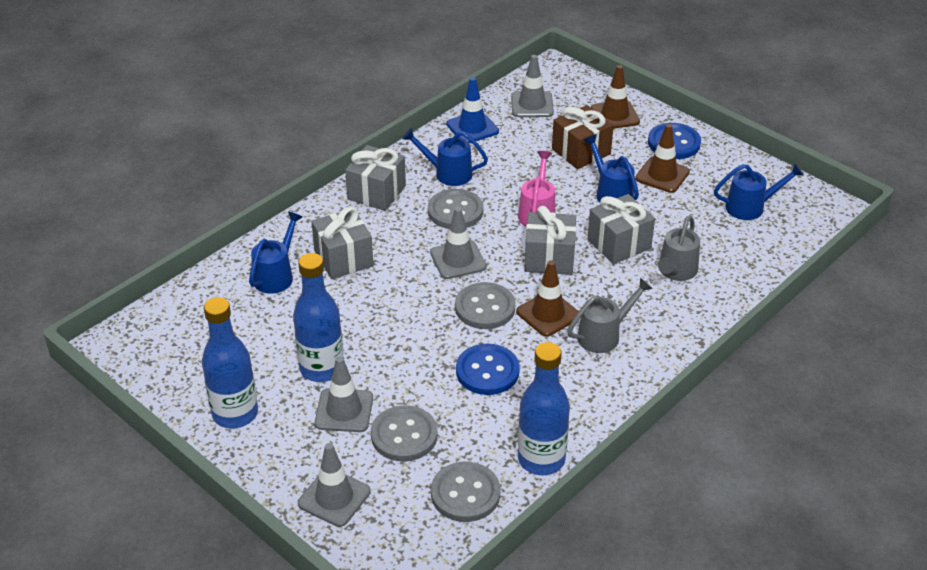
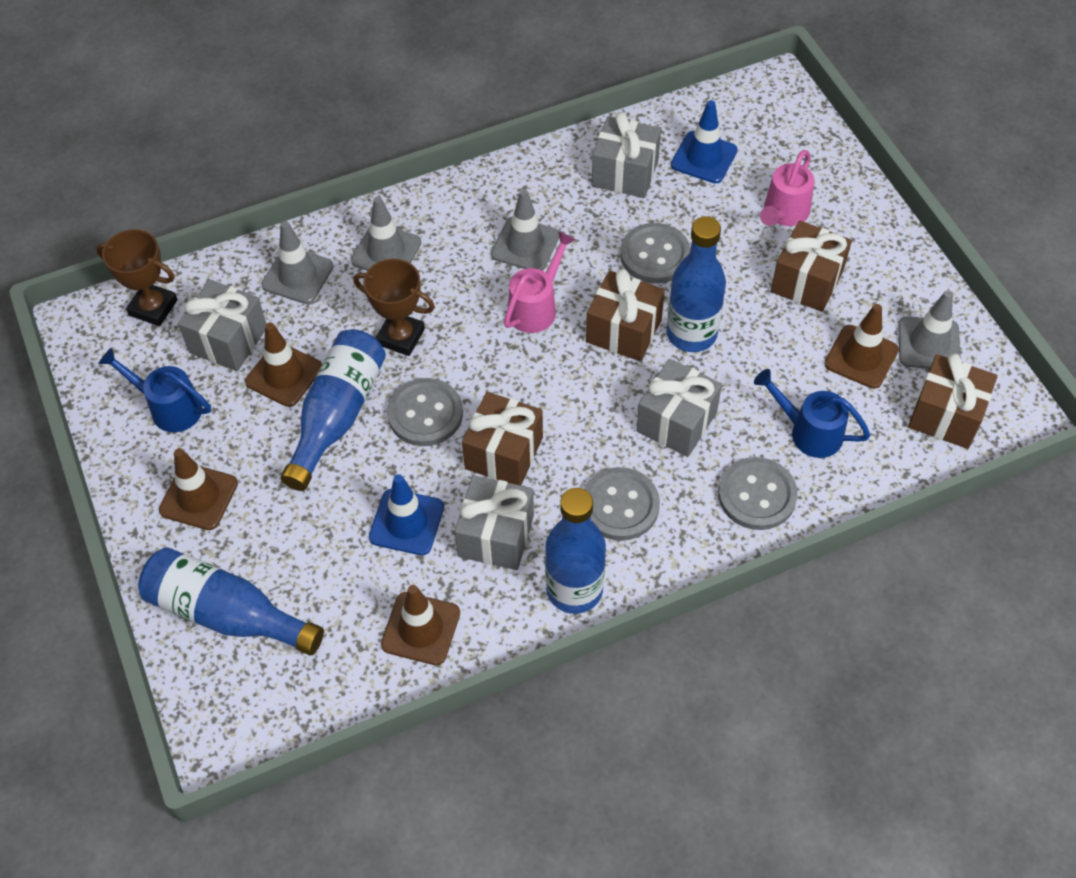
blue bottle: [202,297,258,428] [293,253,344,382] [518,342,570,475] = 3 -> [138,547,324,655] [280,329,386,491] [545,488,606,614] [666,216,726,352] = 4
blue button: [456,344,520,395] [648,123,701,159] = 2 -> none = 0
blue traffic cone: [446,77,499,143] = 1 -> [369,474,444,555] [671,100,738,184] = 2
blue watering can: [249,211,303,294] [402,128,488,186] [583,134,639,203] [714,163,804,220] = 4 -> [98,348,211,432] [754,369,870,458] = 2
brown gift: [552,105,614,169] = 1 -> [462,392,543,485] [586,269,665,361] [771,220,852,312] [908,353,998,449] = 4
brown traffic cone: [516,260,579,337] [591,65,640,129] [635,124,690,193] = 3 -> [159,448,238,530] [245,323,322,407] [381,585,460,665] [824,304,899,389] = 4
brown trophy: none = 0 -> [96,229,178,326] [353,259,435,356] = 2
grey watering can: [567,278,653,353] [658,215,700,281] = 2 -> none = 0
pink watering can: [518,151,555,227] = 1 -> [504,231,576,333] [760,150,814,226] = 2

